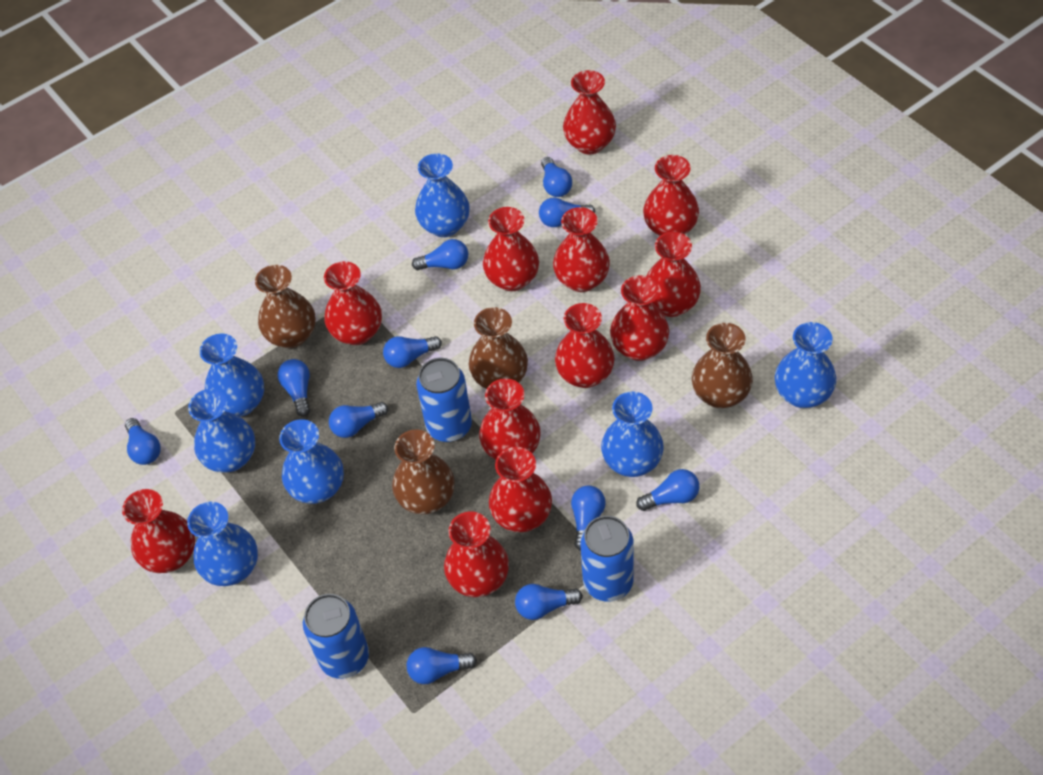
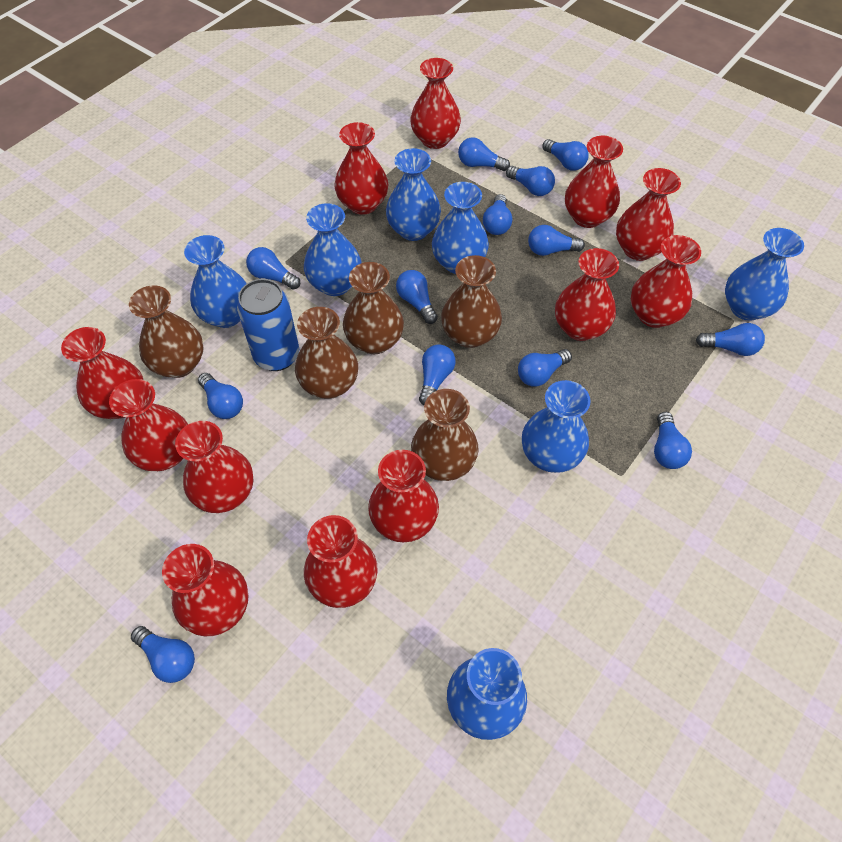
blue can: [303,594,369,679] [416,358,472,442] [580,516,634,601] = 3 -> [237,279,299,371] = 1
blue light bulb: [125,418,161,465] [278,359,310,417] [329,402,388,438] [383,336,442,368] [407,647,477,684] [412,239,468,270] [515,584,583,620] [539,197,595,227] [541,157,572,197] [571,485,606,551] [636,469,699,511] = 11 -> [131,626,195,683] [198,373,243,419] [246,247,300,290] [396,270,438,324] [419,344,456,405] [458,138,510,171] [483,194,512,235] [506,166,555,196] [518,349,572,387] [528,225,585,256] [542,139,588,171] [654,412,692,469] [696,323,765,356] = 13
brown vase: [255,265,316,348] [392,430,454,514] [469,307,528,389] [692,323,753,408] = 4 -> [129,285,204,378] [295,307,358,399] [343,262,404,354] [411,389,479,481] [441,255,502,348] = 5

